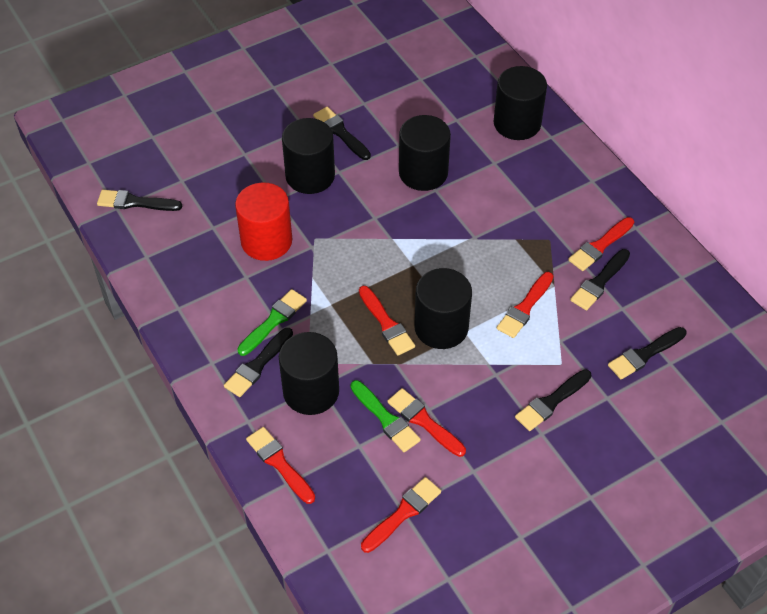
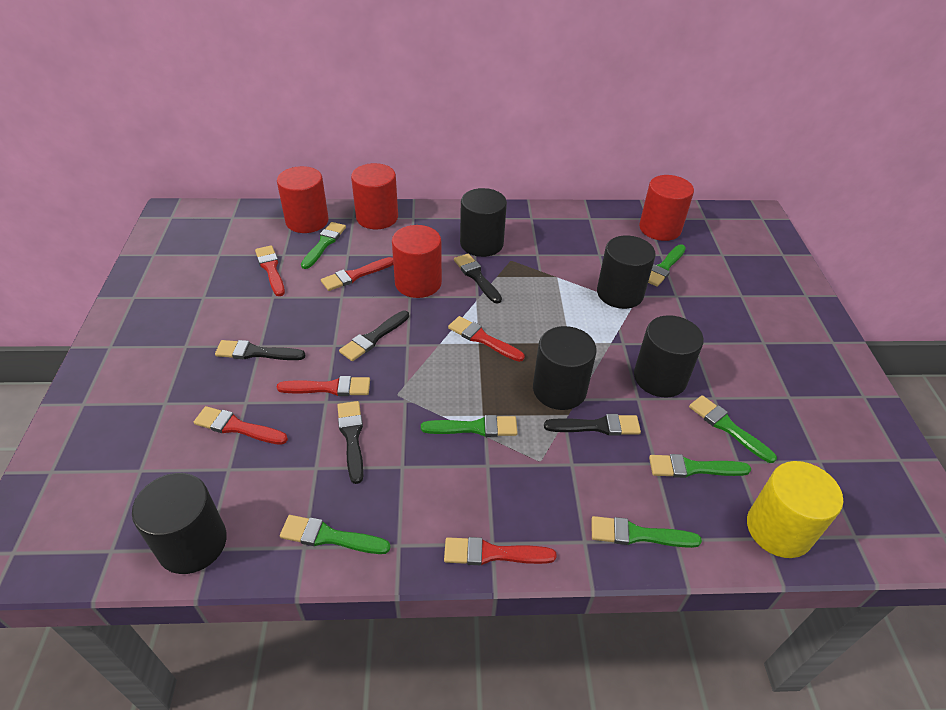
black brush: [97,190,182,211] [224,328,293,397] [313,107,371,160] [515,369,591,431] [570,249,630,311] [608,327,687,379] = 6 -> [215,340,306,360] [337,401,364,484] [339,311,409,361] [454,253,502,304] [544,414,641,435] = 5
green brush: [237,289,307,356] [350,380,421,452] = 2 -> [280,515,390,554] [301,222,346,269] [421,415,518,437] [591,516,702,548] [648,244,686,287] [649,454,751,478] [689,395,777,463] = 7
red cylinder: [235,182,292,261] = 1 -> [277,166,329,233] [351,163,398,229] [392,225,442,298] [639,175,694,241] = 4
yellow cylinder: none = 0 -> [747,461,843,558] = 1

